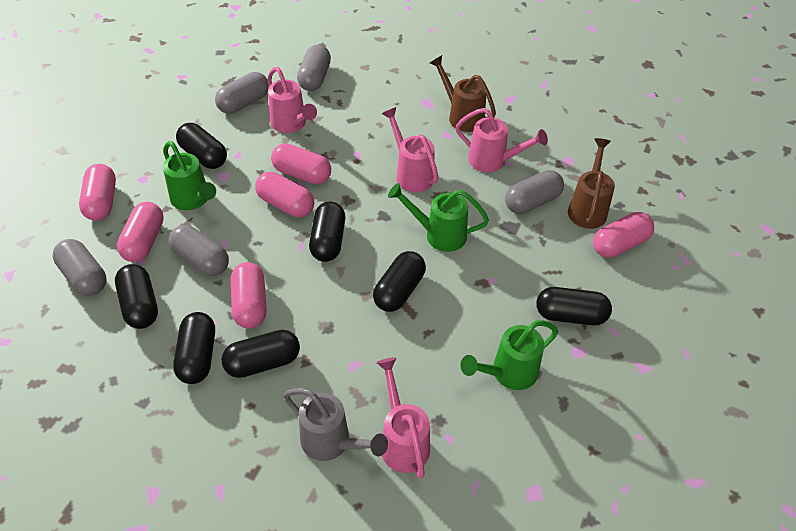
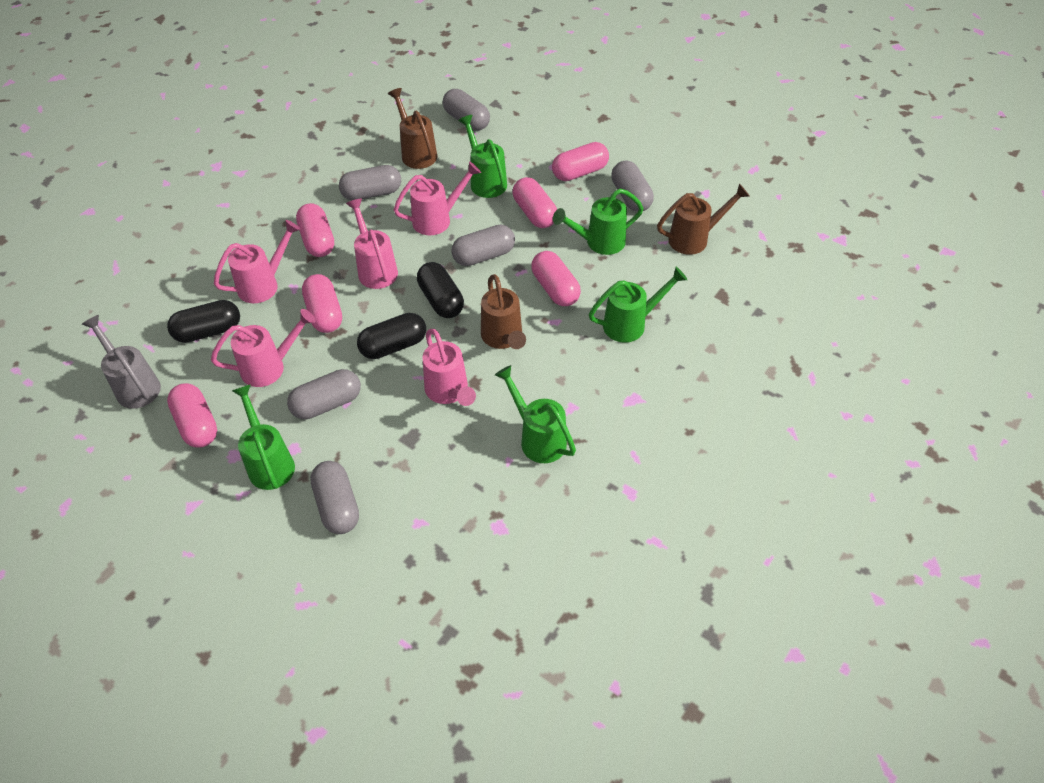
black capsule: [115,264,158,329] [173,312,215,384] [176,123,227,169] [222,330,300,378] [309,202,345,262] [373,251,426,312] [536,287,612,325] = 7 -> [167,300,240,343] [357,313,426,359] [417,262,464,318] = 3
brown watering can: [430,55,496,132] [568,138,615,229] = 2 -> [388,88,437,169] [481,274,526,349] [657,184,749,255] = 3
green watering can: [163,141,216,210] [388,183,489,252] [460,320,558,390] = 3 -> [232,384,295,490] [458,115,507,198] [495,365,576,463] [553,189,644,255] [589,267,687,343] = 5
grey capsule: [53,239,106,296] [168,225,229,276] [215,72,269,114] [297,45,331,91] [505,170,564,214] = 5 -> [287,369,361,419] [310,461,359,534] [339,165,401,200] [443,89,490,131] [451,224,515,266] [611,160,654,212] = 6
pink watering can: [267,67,317,133] [376,357,430,478] [382,107,439,192] [456,108,548,172] = 4 -> [211,309,316,387] [214,220,301,303] [346,198,398,289] [394,161,481,235] [423,329,476,406] = 5

